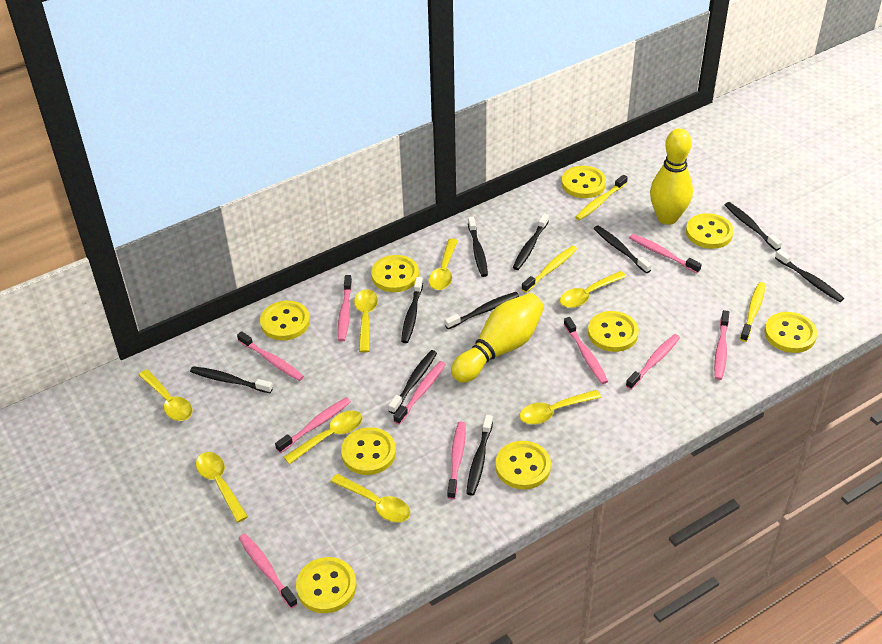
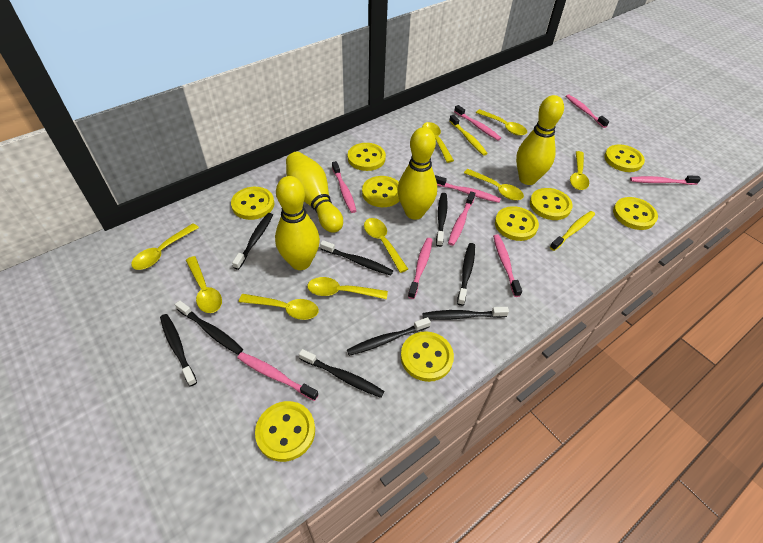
black toothbrush: [190,366,273,393] [388,350,437,414] [401,277,423,343] [445,292,519,329] [466,415,493,496] [468,217,488,277] [513,213,549,270] [594,225,652,273] [725,202,782,251] [775,249,844,302] = 10 -> [160,314,197,387] [175,300,243,355] [232,213,273,270] [299,349,384,398] [320,240,393,275] [347,317,431,356] [423,307,509,320] [436,193,447,247] [457,243,475,306] = 9
pink toothbrush: [237,331,304,381] [239,534,298,608] [275,397,351,453] [338,275,352,342] [393,361,446,425] [447,422,466,500] [564,317,608,384] [626,334,680,390] [629,234,702,273] [714,310,729,380] = 10 -> [237,352,319,401] [332,161,356,213] [408,238,432,299] [435,175,501,203] [448,191,475,246] [454,105,501,141] [493,234,522,297] [566,94,609,128] [630,175,701,185] = 9
yellow bowling pin: [451,293,544,383] [650,128,693,225] = 2 -> [275,176,320,270] [286,152,343,233] [397,127,437,220] [516,95,564,185] = 4
yellow spoon: [139,369,193,421] [196,452,248,523] [284,411,362,464] [330,474,410,522] [354,289,378,353] [428,238,458,290] [519,390,601,424] [560,271,626,308] = 8 -> [131,223,199,270] [186,256,222,313] [239,294,319,320] [307,277,388,299] [364,218,408,273] [422,122,454,163] [464,169,524,200] [476,109,527,136] [570,151,589,190] = 9
yellow toothbrush: [522,246,577,293] [575,175,628,220] [740,282,766,342] = 3 -> [449,115,488,156] [550,211,595,251] = 2

